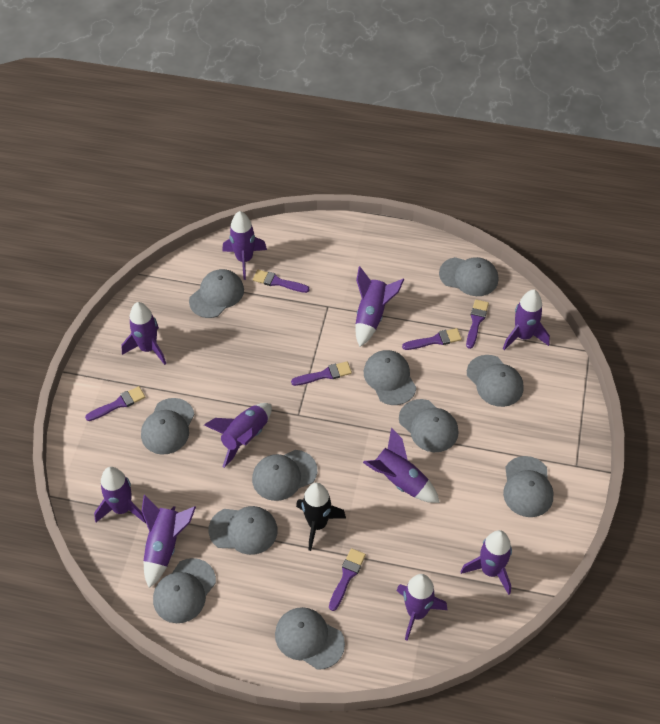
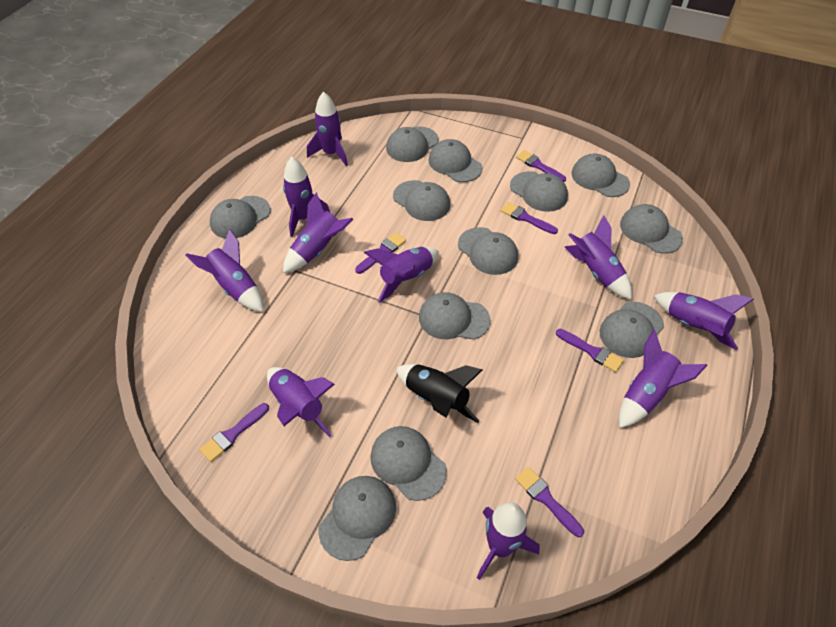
grey cap: [141,398,195,455] [153,558,216,623] [189,269,244,318] [209,506,278,555] [252,450,317,501] [275,607,345,670] [364,350,417,405] [399,399,459,452] [439,257,498,296] [467,355,524,407] [503,456,553,517] = 11 -> [210,196,271,239] [318,476,396,561] [370,426,447,501] [386,126,439,162] [393,180,450,221] [419,292,490,340] [429,139,483,182] [458,227,518,275] [510,171,568,212] [571,153,630,197] [599,302,664,358] [620,204,683,254] = 12

